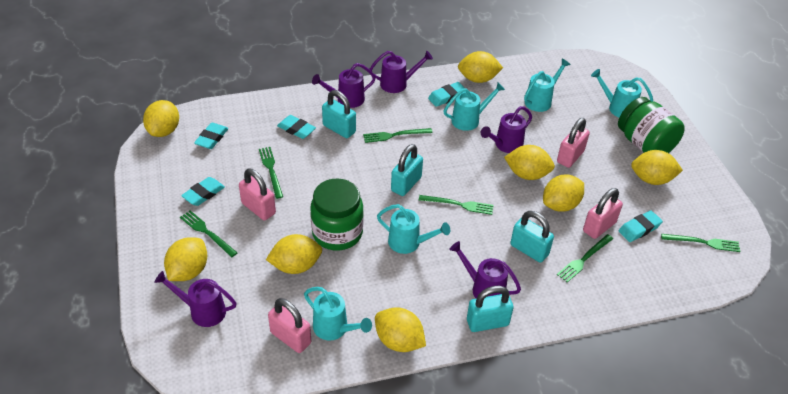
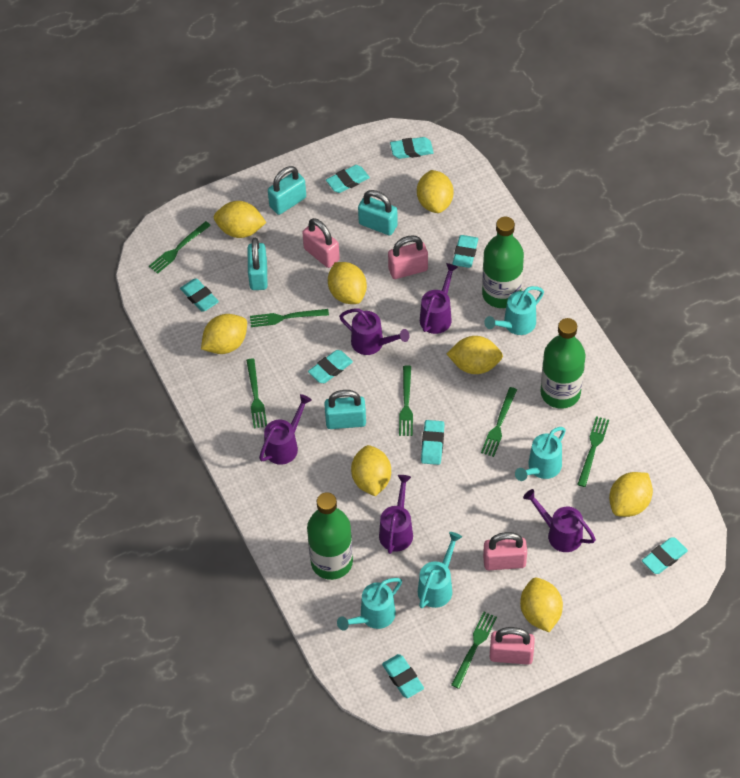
green bottle: none = 0 -> [307,492,353,580] [482,217,524,308] [541,318,585,409] = 3
green fork: [180,210,237,257] [259,147,283,199] [363,128,433,143] [419,195,494,215] [557,234,613,282] [661,234,740,252] = 6 -> [149,221,211,274] [246,358,267,428] [250,309,329,327] [399,365,413,436] [451,612,497,689] [481,387,517,457] [577,416,609,487] = 7
green jar: [310,178,364,251] [618,97,685,153] = 2 -> none = 0
turquoise eraser: [181,177,225,206] [194,123,228,149] [277,115,316,139] [428,82,465,107] [619,211,663,242] = 5 -> [180,278,219,312] [308,350,353,383] [326,165,370,193] [382,654,424,698] [390,137,434,159] [421,420,445,465] [453,235,478,268] [642,537,688,574] = 8
turquoise watering can: [304,287,372,341] [377,204,450,254] [444,82,505,131] [524,59,571,112] [591,69,653,117] = 5 -> [337,578,402,631] [418,532,462,608] [484,286,544,335] [515,427,566,481] = 4

